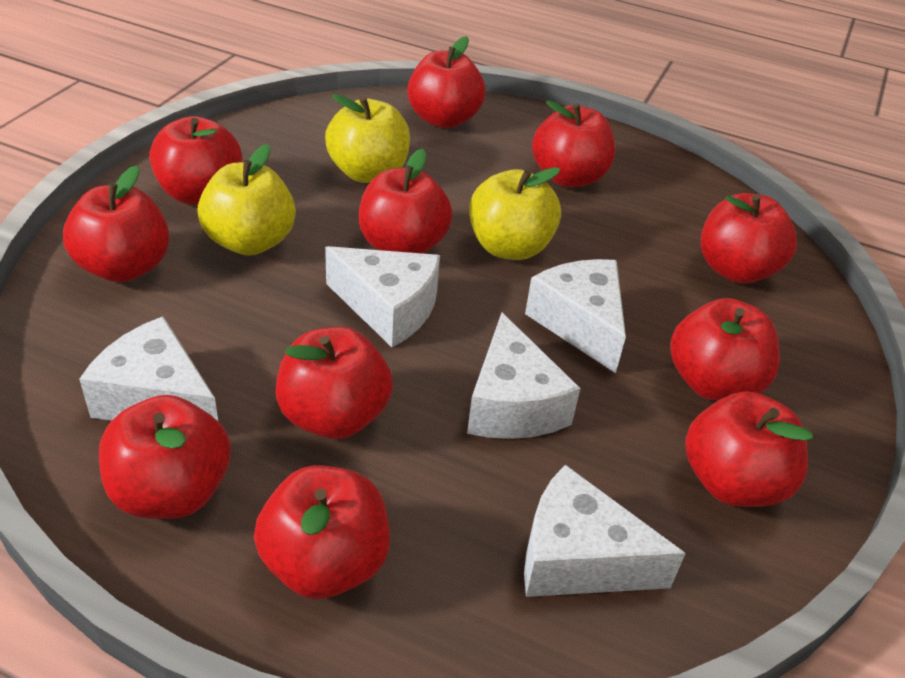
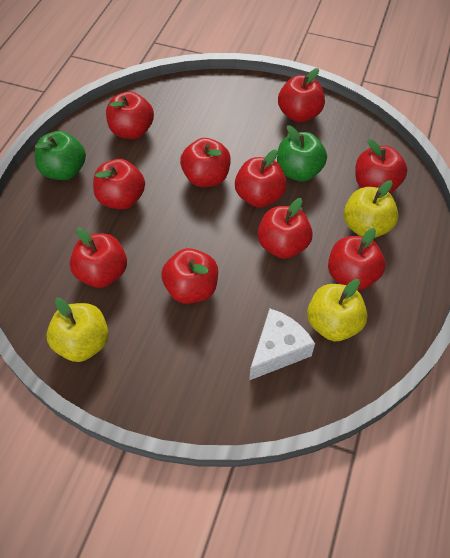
green apple: none = 0 -> [35,131,86,180] [277,125,327,181] = 2
red apple: [63,166,170,283] [99,395,231,519] [149,116,242,205] [254,465,390,599] [275,327,393,439] [359,149,453,254] [407,36,485,128] [532,100,615,187] [670,298,780,401] [685,391,813,507] [701,193,797,284] = 11 -> [70,228,127,288] [93,159,145,209] [106,91,154,139] [161,248,218,304] [180,138,231,187] [235,149,287,208] [258,198,313,259] [278,68,325,122] [328,228,386,290] [355,139,407,193] = 10
white cheese: [79,316,218,421] [325,246,440,347] [467,313,581,439] [524,465,686,597] [525,259,626,373] = 5 -> [249,309,315,380] = 1

